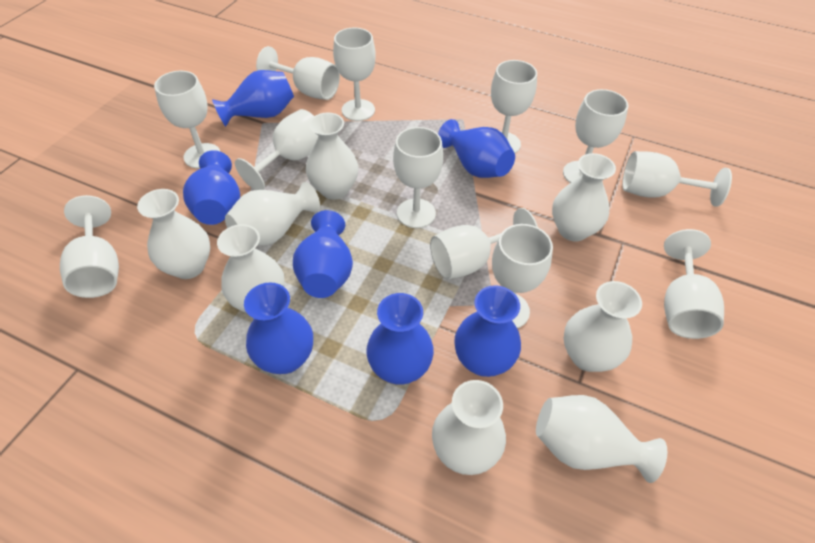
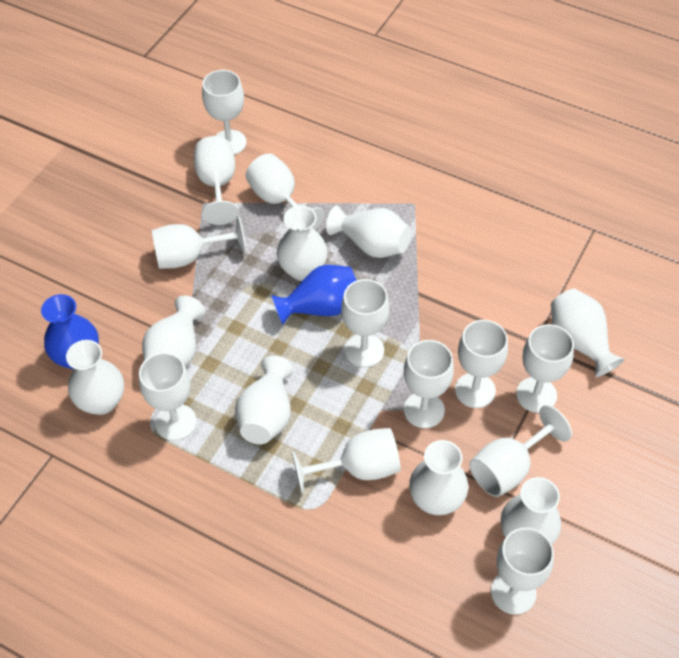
blue vase: [183,150,240,225] [212,70,294,127] [244,282,313,374] [293,210,353,298] [366,293,434,385] [438,119,515,178] [454,285,521,377] = 7 -> [41,294,99,370] [271,265,357,325] = 2

